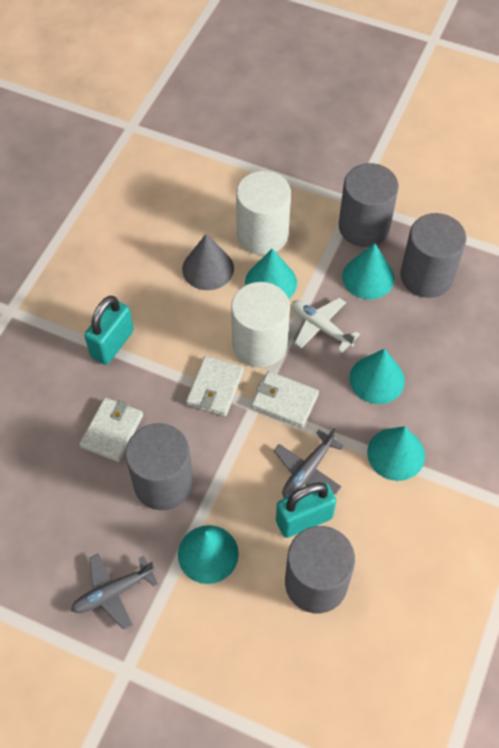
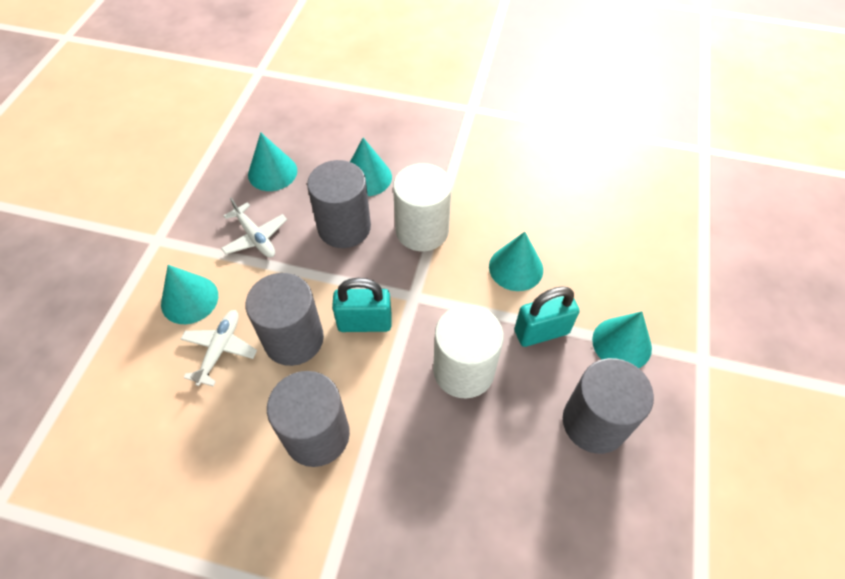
grey cone: [182,234,234,290] = 1 -> none = 0
grey plane: [71,553,158,630] [274,428,344,498] = 2 -> none = 0
white plane: [292,298,360,353] = 1 -> [181,310,257,387] [221,198,287,258] = 2
white wallet: [80,397,143,462] [186,356,244,416] [251,371,319,428] = 3 -> none = 0

